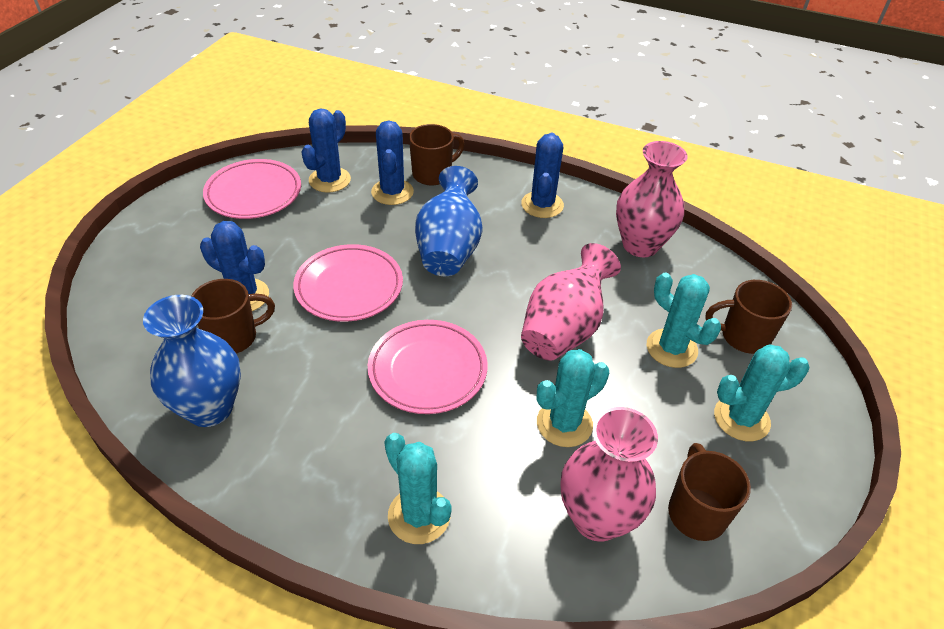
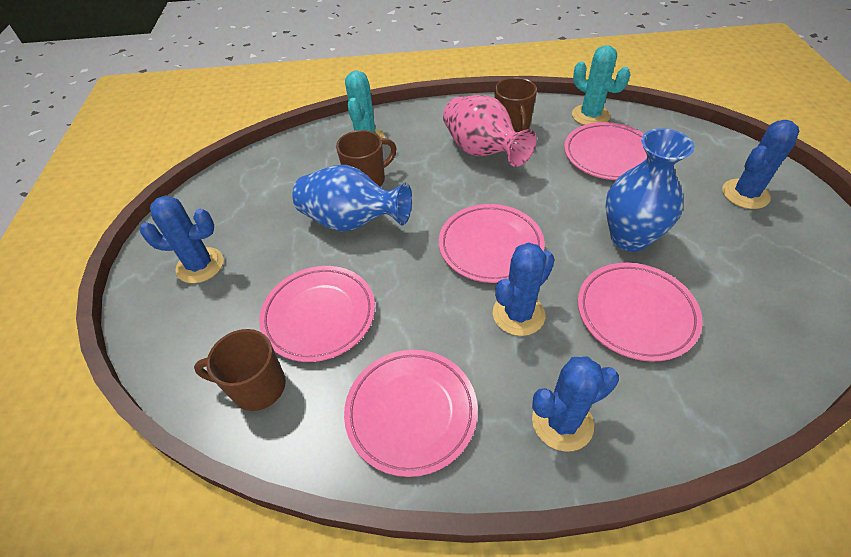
brown mug: [191,279,275,354] [409,124,465,185] [668,443,751,541] [706,280,792,354] = 4 -> [194,329,286,411] [336,130,396,186] [494,77,537,132] = 3
pink plate: [203,159,301,219] [293,244,403,322] [368,320,487,414] = 3 -> [259,266,375,362] [344,350,478,477] [439,204,545,283] [564,122,647,180] [578,263,703,362] = 5
pink vase: [521,243,621,361] [561,407,658,542] [616,141,688,257] = 3 -> [443,95,537,167] = 1
turquoise cactus: [384,433,452,544] [537,349,609,447] [647,273,721,368] [714,344,809,441] = 4 -> [345,71,385,139] [572,45,630,125] = 2

